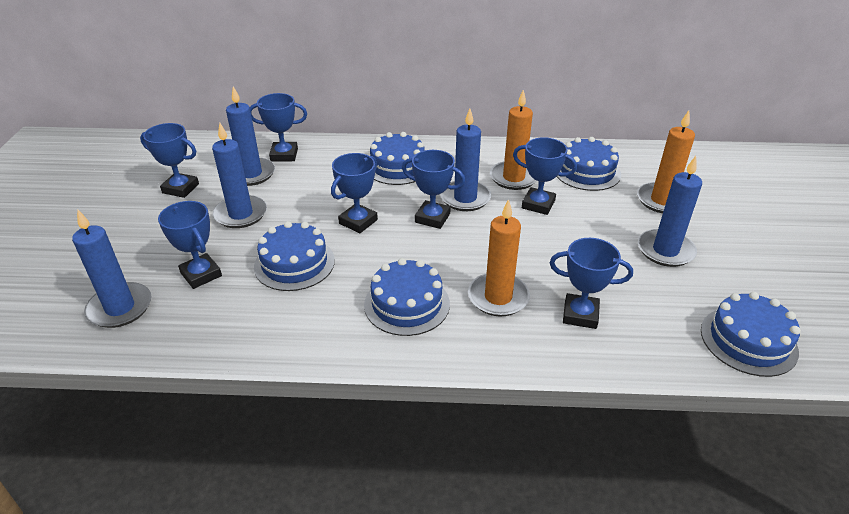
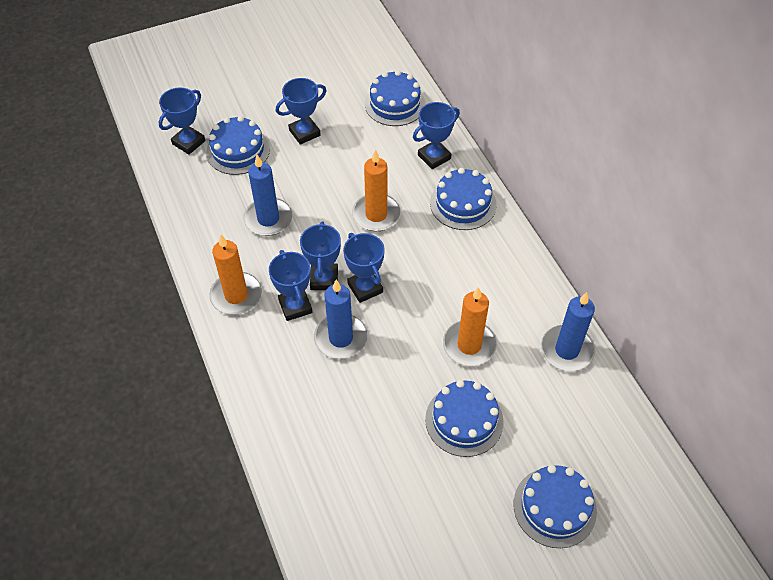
blue candle: [72,209,152,328] [212,123,267,228] [226,86,275,186] [440,109,491,211] [638,156,702,267] = 5 -> [243,155,293,236] [314,280,368,359] [541,292,595,372] = 3
blue trophy: [140,123,199,198] [158,201,222,289] [250,93,307,162] [331,153,378,233] [402,150,465,229] [513,137,577,215] [550,238,633,329] = 7 -> [159,87,205,154] [269,250,313,321] [276,78,327,145] [300,221,341,290] [343,233,385,303] [413,102,460,169] = 6

